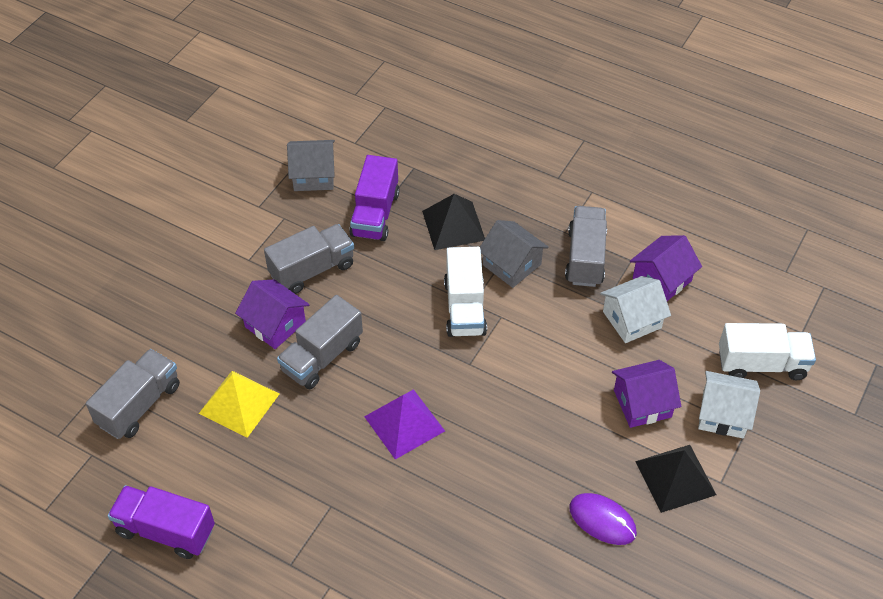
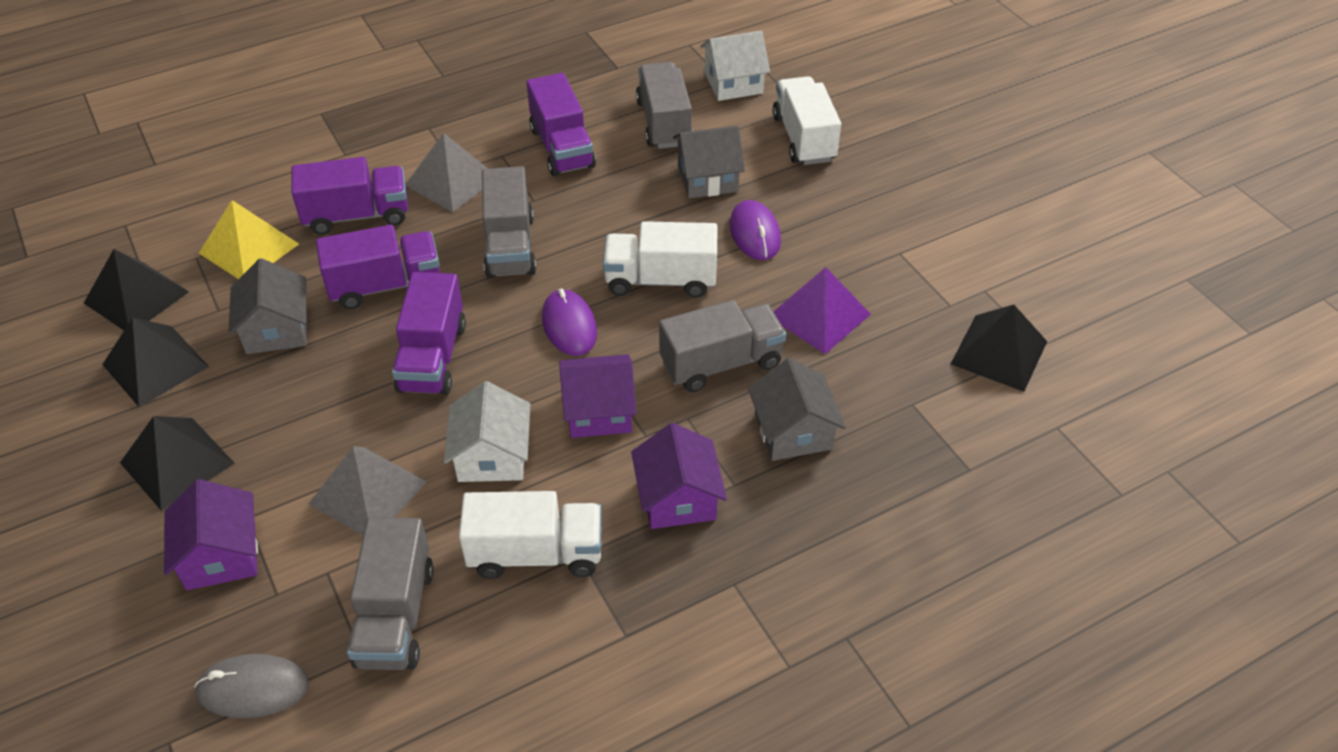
black pyramid: [422,194,485,250] [635,445,716,513] = 2 -> [84,249,189,330] [102,317,209,407] [120,416,235,511] [951,305,1047,392] = 4
grey house: [287,140,335,191] [480,220,549,288] = 2 -> [228,258,307,354] [673,125,745,198] [748,358,846,461] = 3
grey mouse: none = 0 -> [195,654,309,718] = 1
grey pyramid: none = 0 -> [309,446,427,536] [406,133,488,212] = 2
purple mouse: [569,493,637,545] = 1 -> [542,289,597,356] [730,200,781,260] = 2
purple truck: [108,485,215,559] [349,155,400,241] = 2 -> [291,157,408,235] [316,225,440,309] [392,272,466,395] [527,73,596,176] = 4
white truck: [444,247,487,337] [719,323,816,380] = 2 -> [459,491,602,579] [603,221,718,298] [773,76,841,165] = 3

